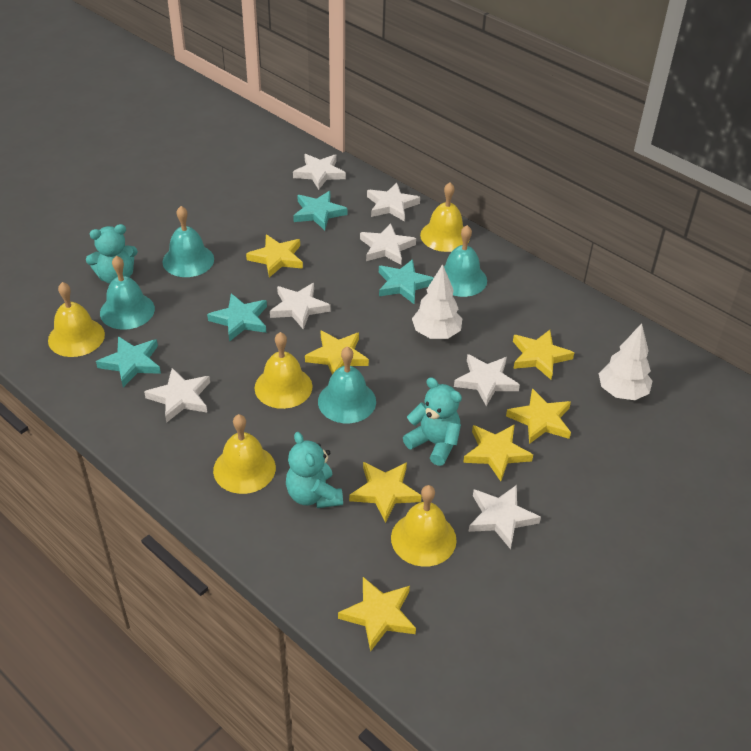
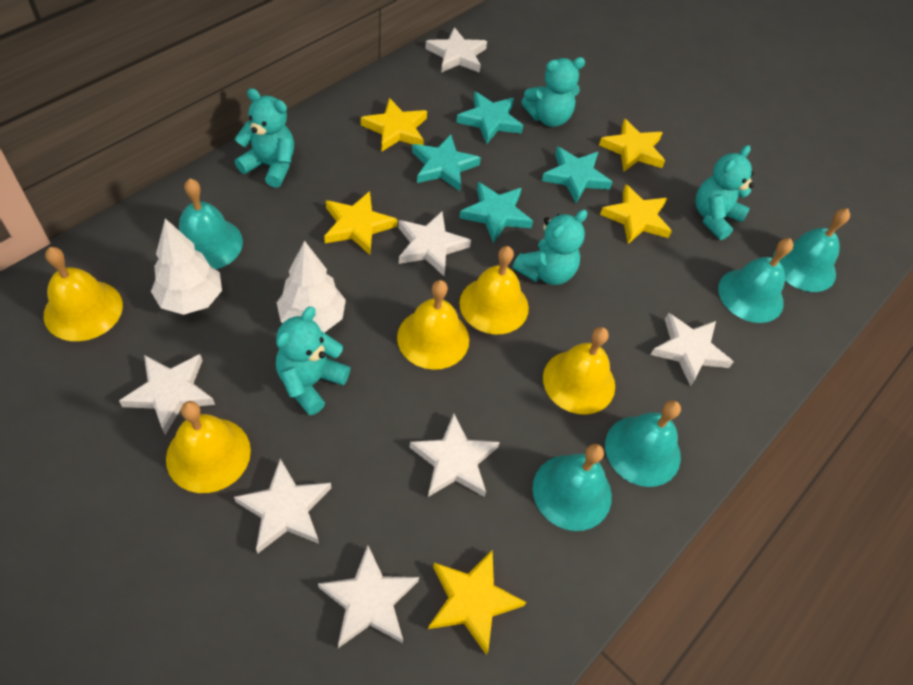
turquoise bell: [100,256,155,330] [162,206,214,277] [318,347,376,423] [444,225,487,297] = 4 -> [179,179,243,269] [533,444,612,531] [605,400,681,487] [718,238,793,323] [773,208,850,292] = 5
turquoise teddy bear: [86,224,138,284] [286,432,343,508] [403,377,462,466] = 3 -> [235,88,294,188] [276,307,350,415] [513,210,588,285] [521,57,585,127] [695,145,754,240] = 5
yellow star: [246,234,303,278] [305,331,369,374] [338,577,416,652] [349,462,422,523] [463,424,533,481] [506,388,571,444] [513,330,574,380] = 7 -> [324,191,397,255] [361,98,427,152] [428,550,526,655] [599,119,665,171] [600,184,672,244] = 5

